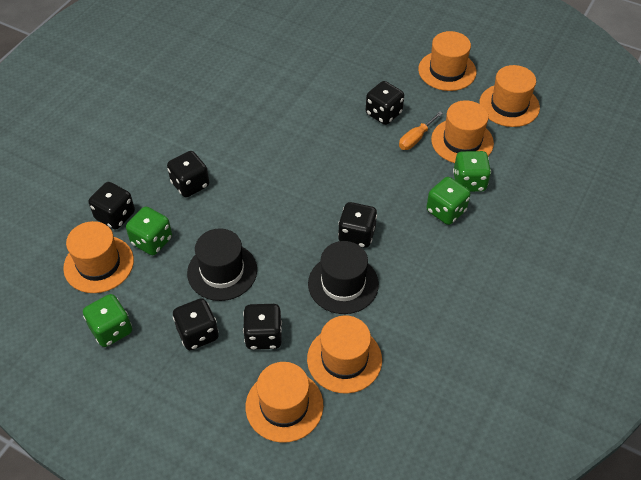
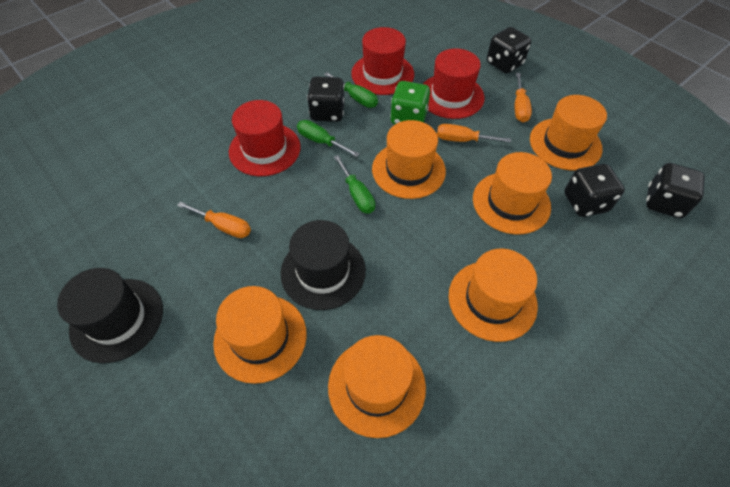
black dice: [89,182,135,230] [167,151,209,197] [173,298,219,350] [243,304,282,350] [338,202,377,248] [366,81,404,125] = 6 -> [307,77,344,122] [487,27,531,74] [564,164,625,217] [646,163,705,218] = 4
green dice: [83,294,132,347] [126,207,172,255] [426,177,471,225] [453,151,491,192] = 4 -> [390,81,430,124] = 1
green screwdriver: none = 0 -> [297,120,360,157] [324,72,378,108] [334,155,375,213] = 3
orange screwdriver: [399,111,443,150] = 1 -> [177,201,251,238] [437,124,511,142] [515,73,532,122] = 3
red hat: none = 0 -> [229,100,301,176] [351,27,414,95] [423,48,485,119] = 3

